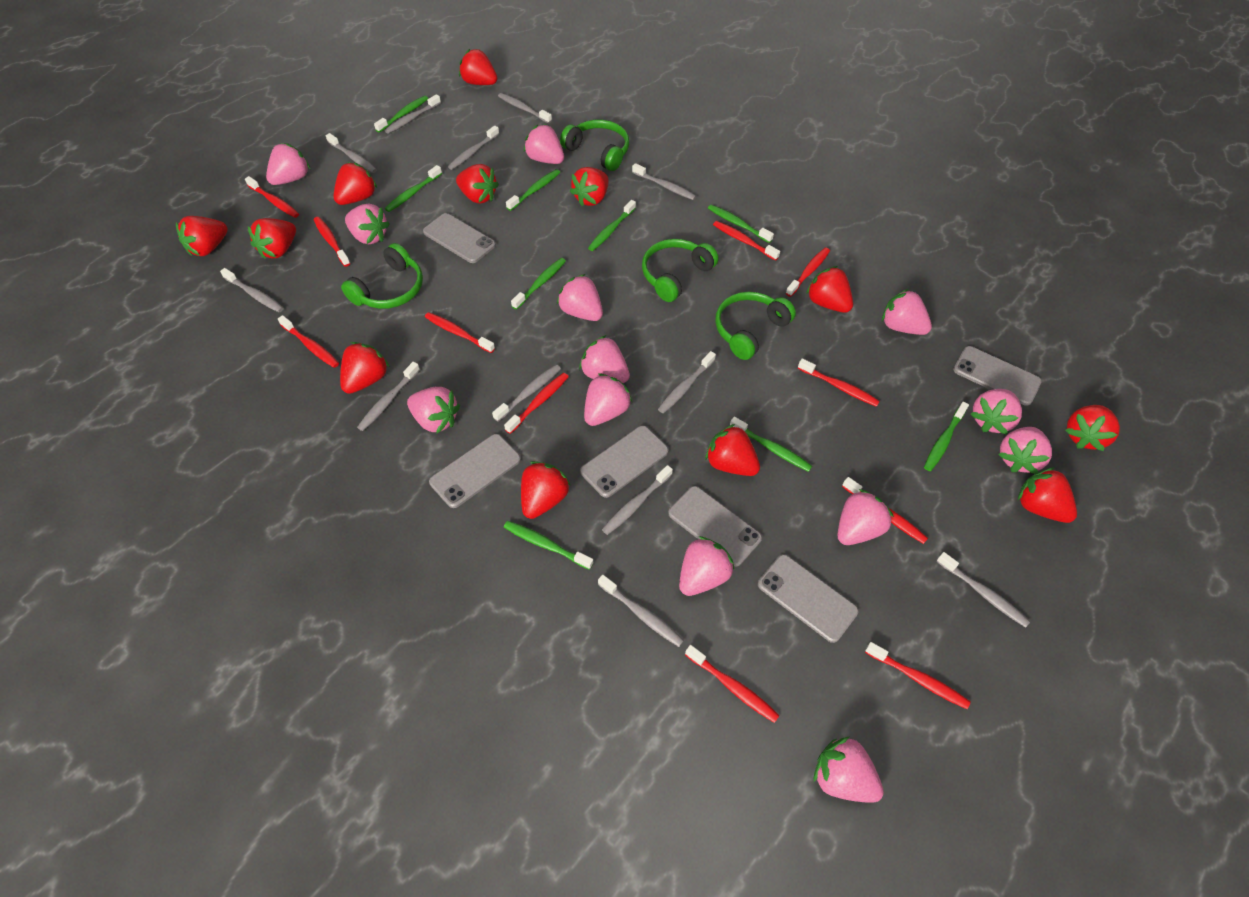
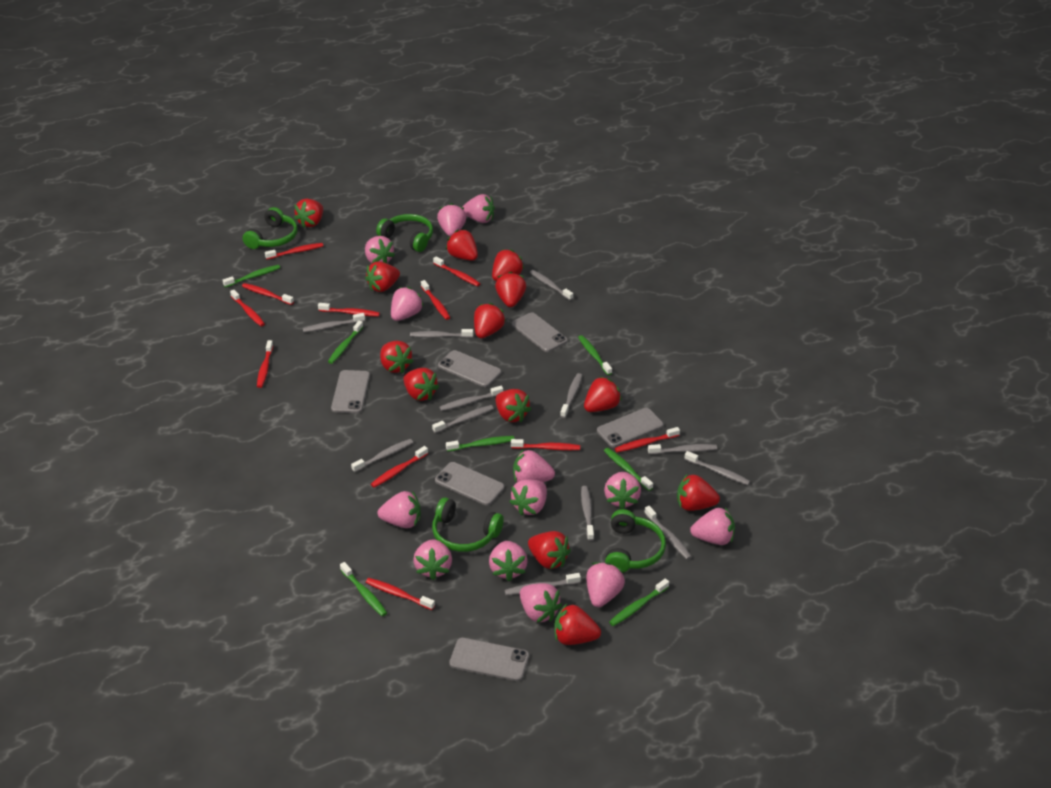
green toothbrush: [374,96,428,133] [385,165,442,212] [504,521,593,570] [506,169,560,211] [511,258,566,310] [588,200,636,251] [708,204,774,243] [730,417,812,472] [924,402,969,471] = 9 -> [222,265,280,288] [328,321,363,364] [340,562,387,616] [446,436,515,451] [578,335,612,375] [604,448,653,491] [609,578,669,626] = 7
red strawberry: [176,216,228,256] [248,218,296,259] [333,162,377,205] [340,342,390,394] [456,164,499,204] [459,49,498,85] [521,461,570,519] [570,167,609,206] [705,424,760,476] [806,266,853,313] [1018,467,1077,523] [1065,405,1120,451] = 12 -> [294,199,323,228] [365,262,400,292] [380,341,413,374] [403,368,439,401] [446,229,478,261] [474,303,506,338] [492,249,524,281] [495,272,526,307] [496,389,531,422] [528,531,571,569] [554,604,601,645] [584,376,622,412] [677,474,720,511] = 13

